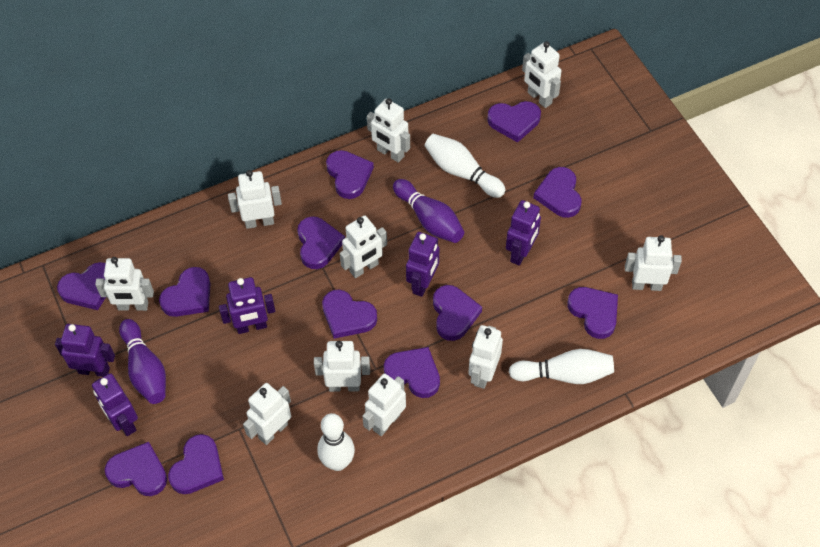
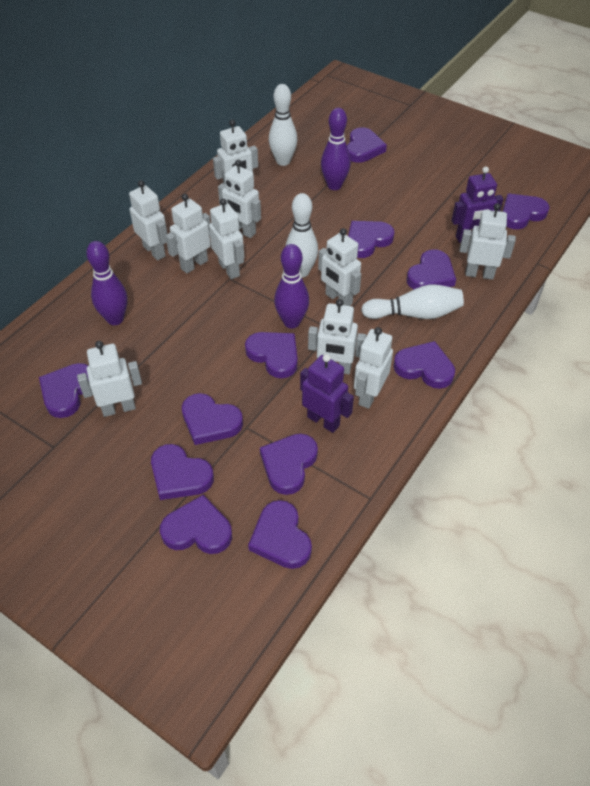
purple bowling pin: [119,319,166,404] [393,179,464,243] = 2 -> [86,241,128,325] [274,244,309,328] [321,108,351,190] = 3
purple robot: [55,324,115,377] [92,373,138,436] [219,277,275,334] [406,232,439,297] [506,200,541,266] = 5 -> [300,354,354,433] [452,166,504,243] = 2

